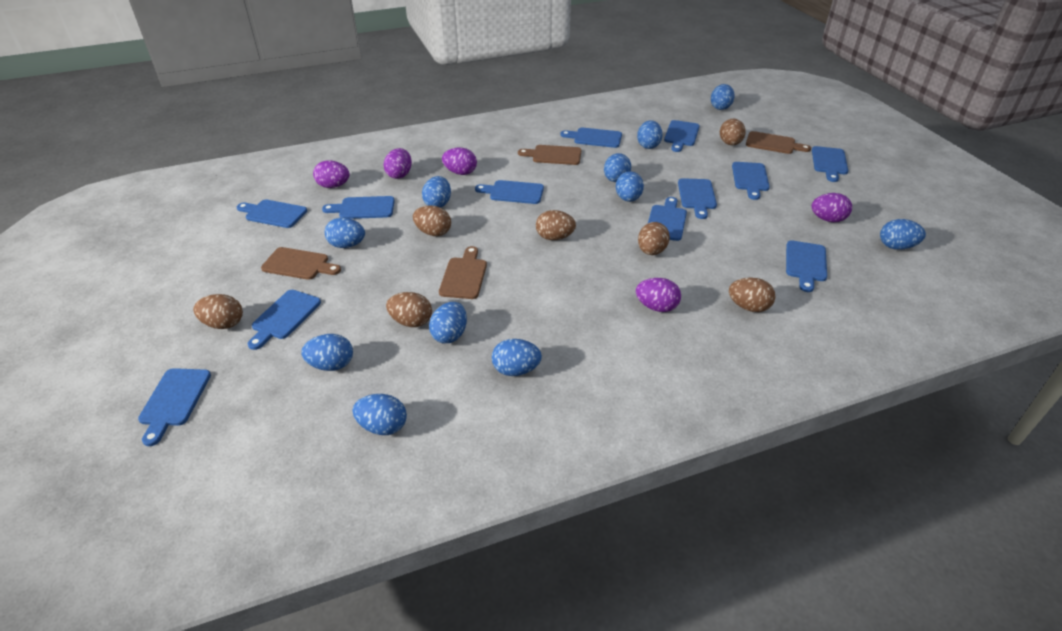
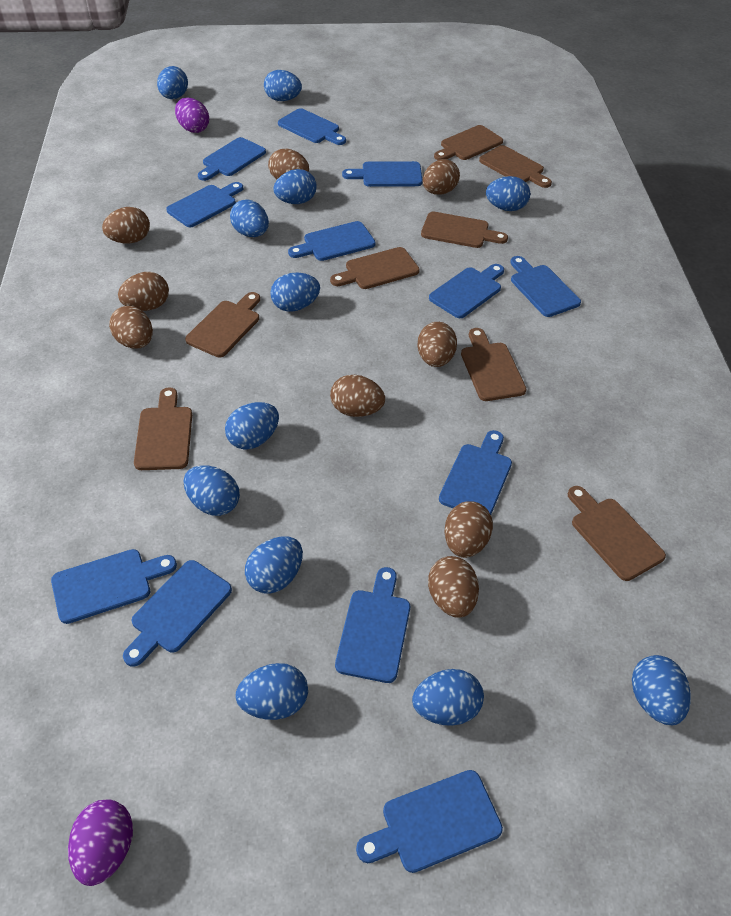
blue egg: [301,334,353,371] [325,218,365,248] [352,394,407,435] [422,176,451,208] [429,302,467,343] [492,339,542,376] [604,153,631,182] [616,171,644,202] [637,120,663,149] [711,84,735,110] [880,219,926,250] = 11 -> [157,66,188,99] [184,465,240,516] [225,402,279,450] [230,199,269,237] [235,663,308,720] [245,536,303,594] [264,70,302,101] [270,273,320,312] [273,169,317,204] [412,669,484,726] [486,176,530,211] [632,655,691,725] = 12
brown cutting board: [261,247,341,280] [439,246,487,299] [518,145,581,165] [746,131,811,154] = 4 -> [134,387,192,470] [185,292,260,357] [330,247,420,289] [421,212,508,248] [434,125,503,160] [461,328,527,401] [479,145,552,188] [568,486,666,581] = 8
brown egg: [193,294,243,329] [386,292,432,327] [413,205,451,236] [536,210,576,240] [638,222,670,255] [720,119,746,145] [729,277,775,312] = 7 -> [102,207,150,243] [109,306,153,349] [118,272,169,311] [268,149,309,179] [330,375,385,417] [417,322,457,367] [423,159,460,195] [428,556,479,618] [444,501,493,558] = 9
purple egg: [313,160,350,188] [383,148,412,179] [442,148,477,175] [636,278,681,312] [811,193,852,222] = 5 -> [68,799,133,886] [175,98,209,133] = 2

